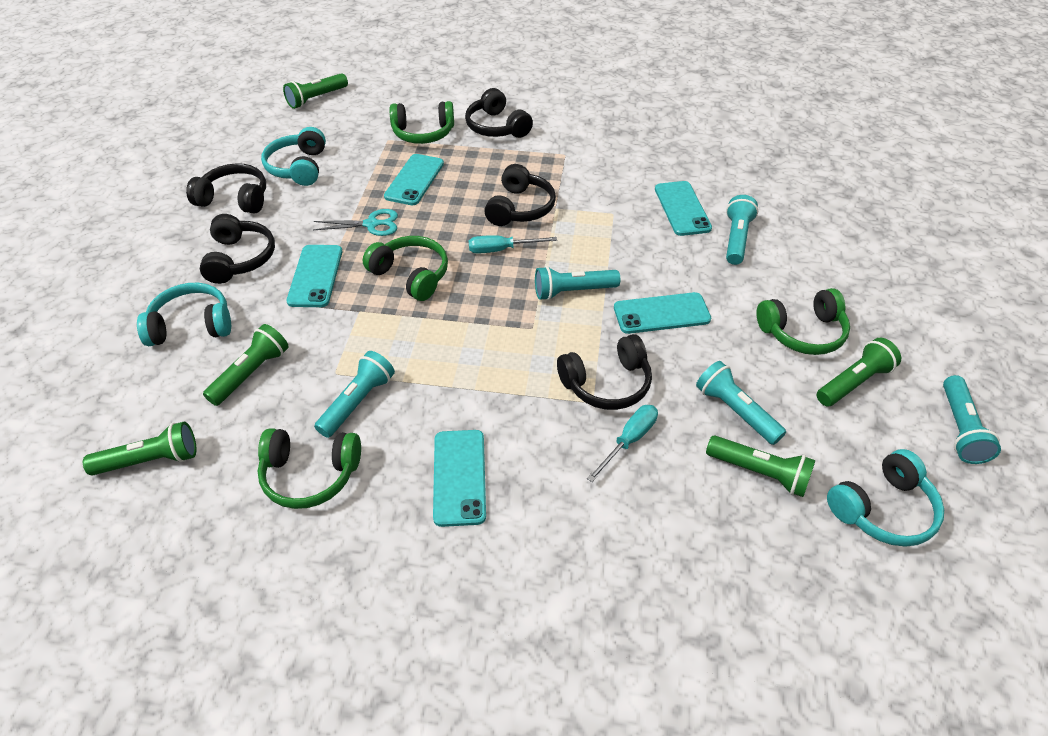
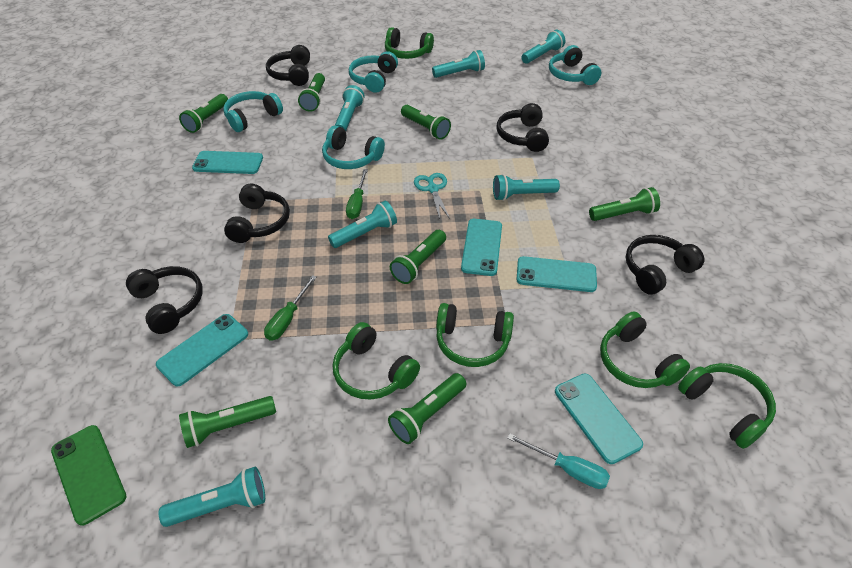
green flashlight: [83,422,197,475] [203,324,289,406] [283,73,348,109] [706,435,816,497] [817,338,901,406] = 5 -> [179,94,228,133] [179,396,276,448] [298,73,325,112] [388,373,467,444] [390,230,446,284] [401,105,451,140] [589,187,660,221] = 7
green headphones: [258,428,361,509] [363,236,448,301] [390,101,454,144] [756,288,850,355] = 4 -> [333,322,420,400] [385,27,434,59] [436,303,514,367] [600,312,690,388] [678,363,776,449] = 5
green phone: none = 0 -> [51,425,127,526] = 1
green screwdriver: none = 0 -> [264,275,316,341] [346,169,368,219] = 2
turquoise flashlight: [314,351,395,438] [535,266,620,300] [696,361,786,445] [726,195,758,265] [943,375,1001,464] = 5 -> [158,467,265,527] [328,201,397,248] [335,85,365,131] [432,50,485,78] [493,174,560,201] [521,30,565,64] = 6
turquoise headphones: [137,283,231,346] [261,127,326,186] [827,449,944,547] = 3 -> [223,91,283,132] [322,126,385,169] [349,51,398,93] [549,45,601,85] = 4
turquoise screwdriver: [469,235,557,253] [587,405,658,482] = 2 -> [507,433,610,489] = 1

